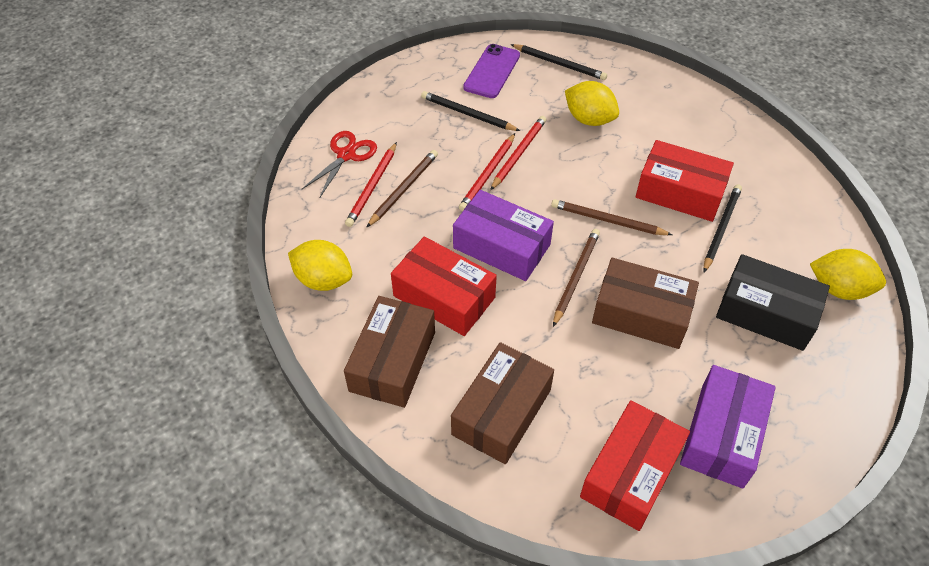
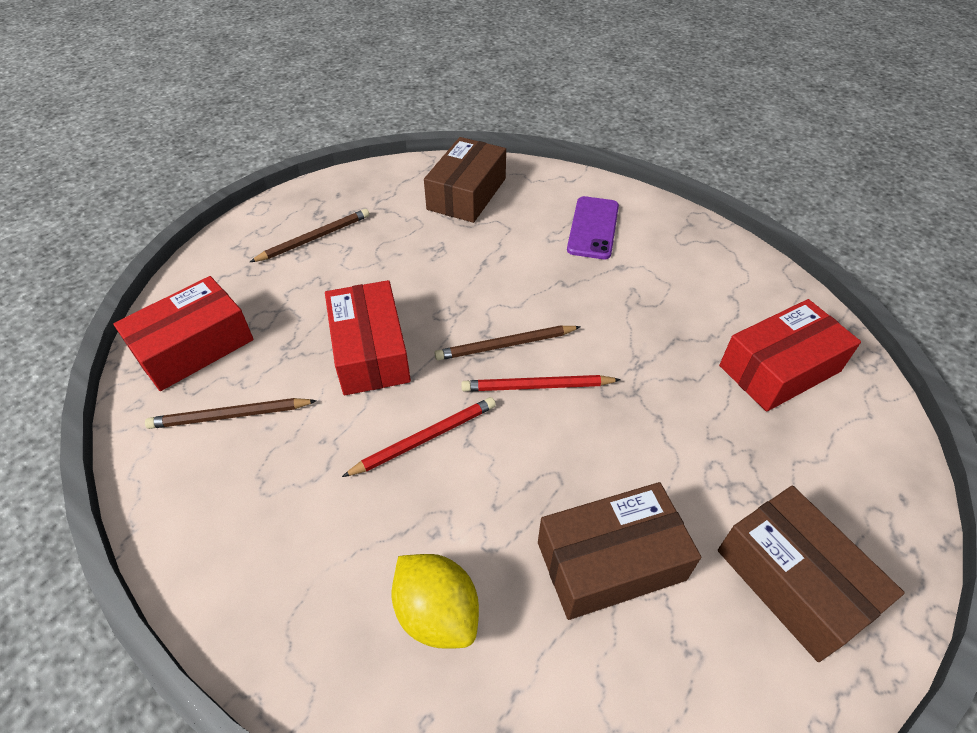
black box: [716,254,830,351] = 1 -> none = 0
black pencil: [421,91,520,131] [510,44,607,80] [703,184,742,272] = 3 -> none = 0
purple box: [453,190,554,281] [680,365,776,488] = 2 -> none = 0
red pencil: [345,142,397,227] [459,133,515,211] [490,116,547,191] = 3 -> [342,397,496,477] [461,375,621,391] = 2
red scissors: [302,131,377,198] = 1 -> none = 0
yellow lemon: [288,240,352,291] [565,81,619,126] [810,249,886,300] = 3 -> [392,554,479,649] = 1

